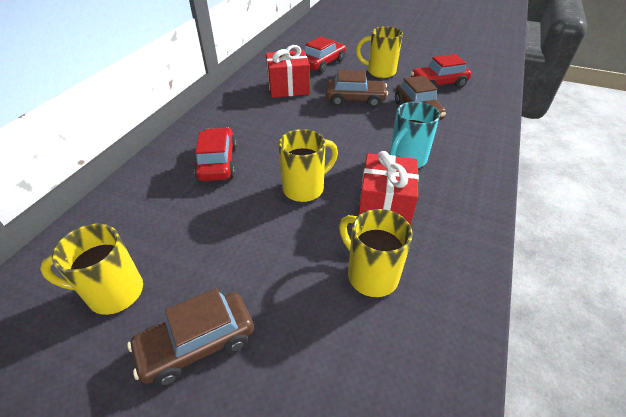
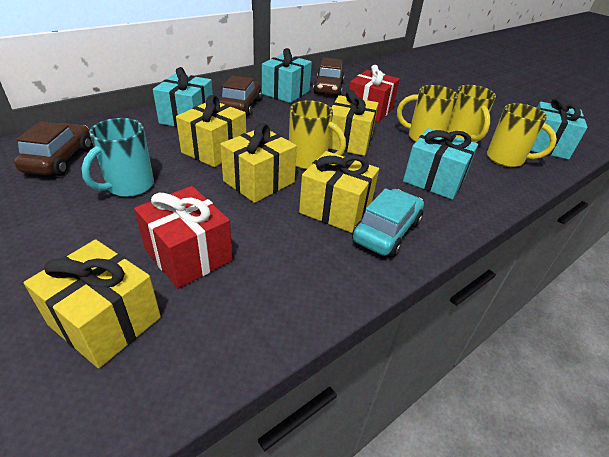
red car: [194,127,237,181] [305,37,346,73] [411,54,471,88] = 3 -> none = 0
turquoise car: none = 0 -> [352,188,424,257] = 1
turquoise gift: none = 0 -> [153,67,213,127] [262,48,312,103] [403,128,478,200] [530,97,588,160] = 4
yellow gift: none = 0 -> [23,239,161,368] [176,95,246,167] [220,123,297,203] [299,151,379,233] [328,90,379,156] = 5

